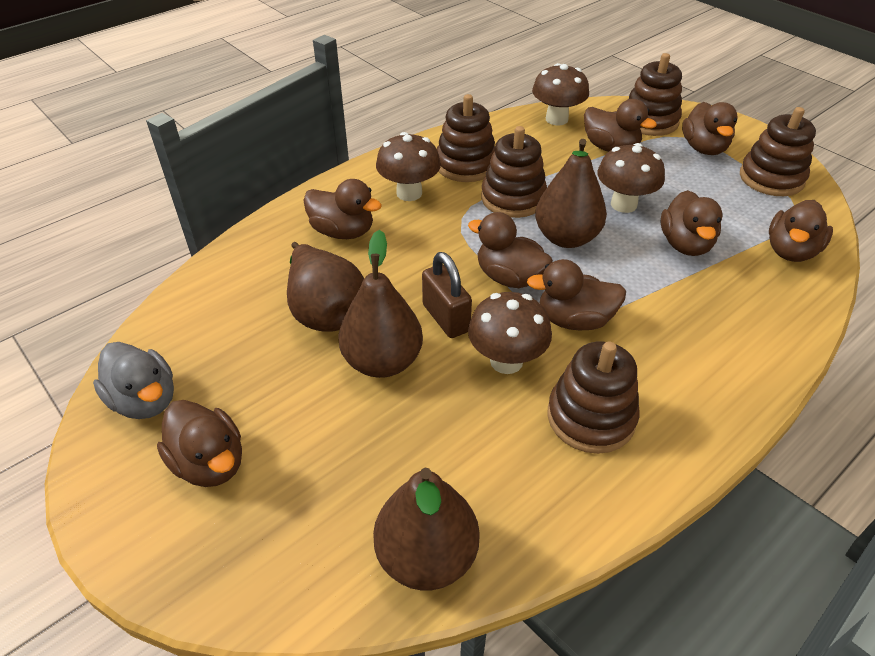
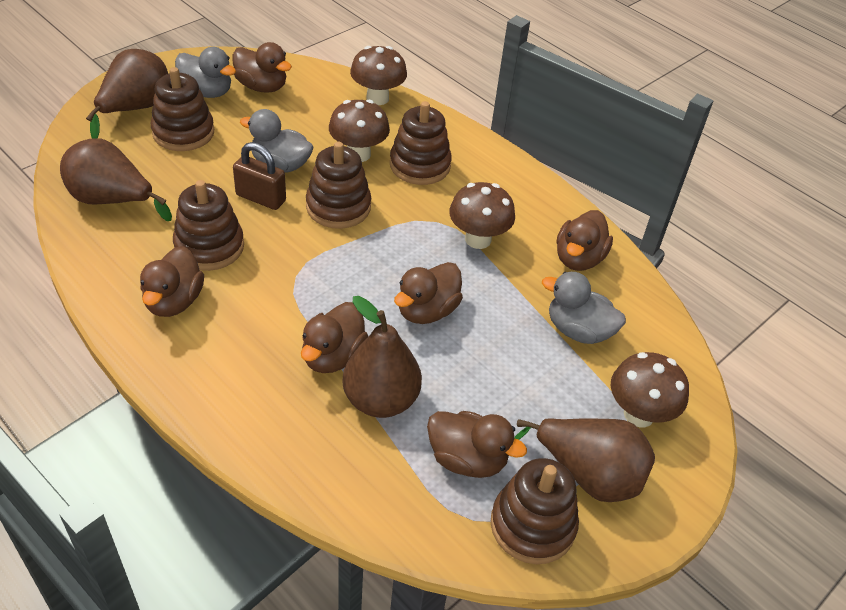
brown duck: [157,400,242,487] [303,179,382,239] [468,212,553,288] [527,259,626,331] [584,99,657,152] [660,190,722,256] [682,102,738,155] [769,200,833,262] = 8 -> [140,246,204,317] [233,42,292,93] [301,302,368,373] [394,262,463,324] [427,411,527,478] [557,210,613,271] = 6
grey duck: [93,342,174,419] = 1 -> [175,47,236,98] [240,109,314,173] [542,272,626,344] = 3

